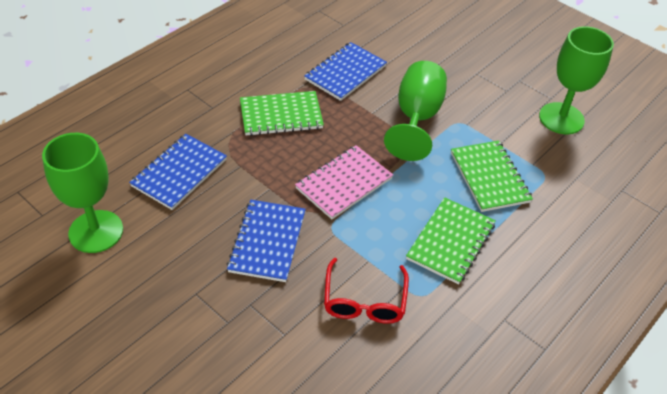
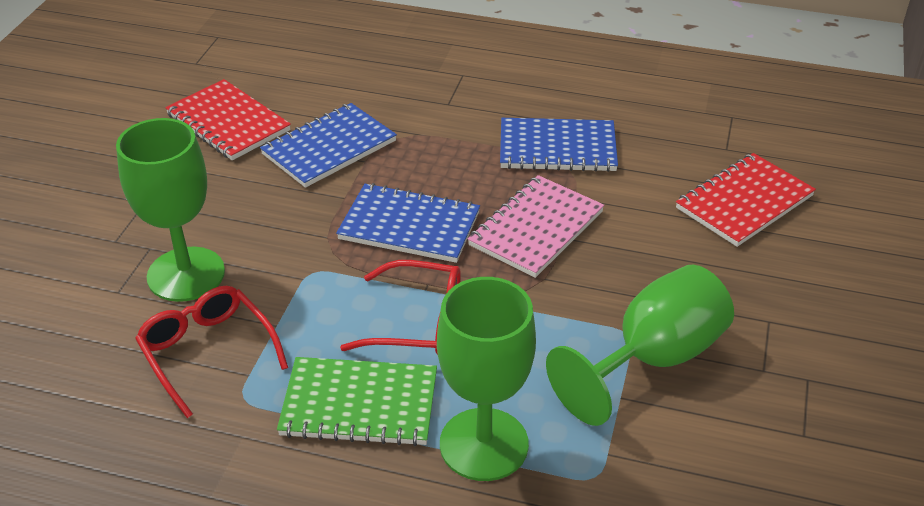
green notebook: [240,91,324,136] [406,197,496,285] [451,141,533,212] = 3 -> [277,357,437,446] = 1
red glasses: [324,258,409,324] = 1 -> [135,286,288,418] [340,260,461,355] = 2
red notebook: none = 0 -> [165,79,291,160] [676,153,816,247] = 2

